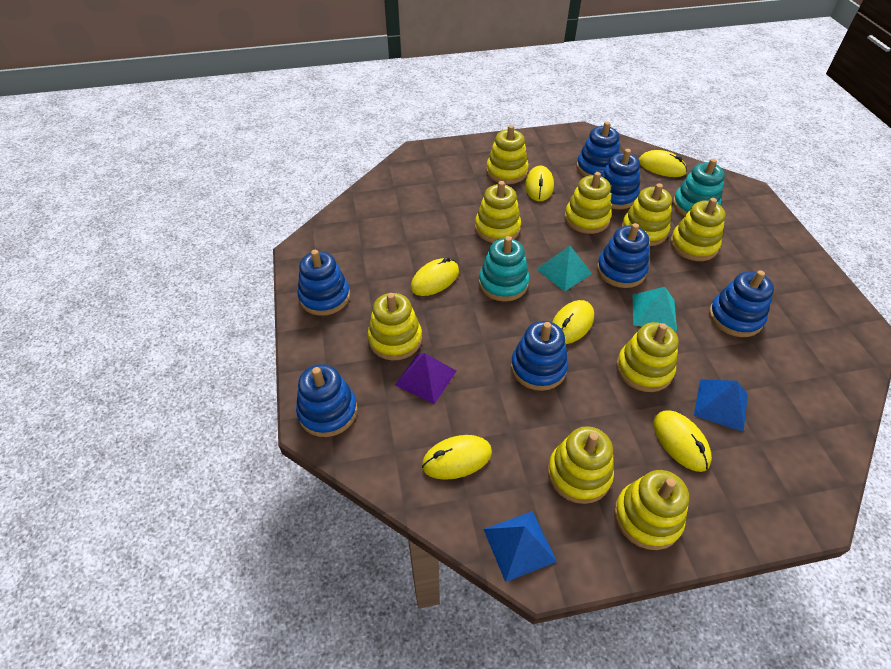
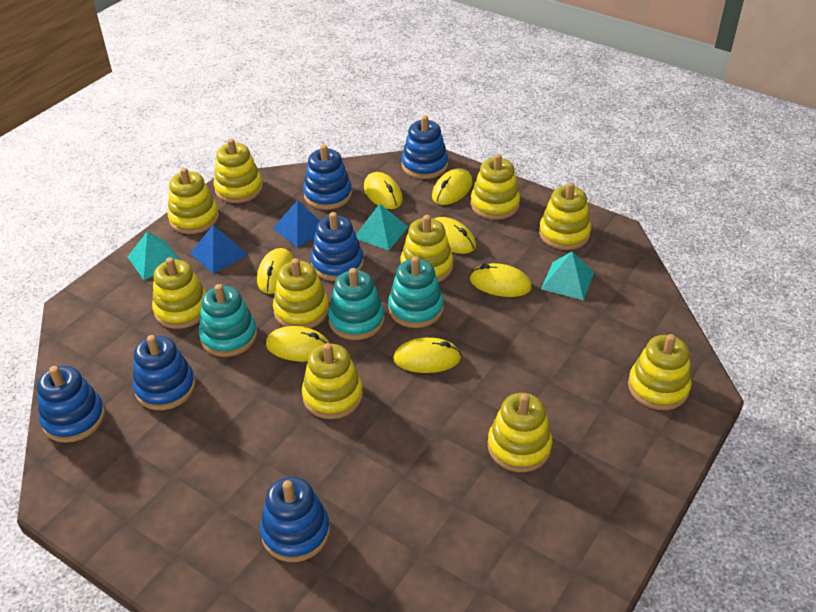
blue stacking toy: [296,364,357,437] [297,250,350,316] [511,321,568,391] [576,122,620,177] [597,223,649,288] [601,149,640,209] [709,270,774,337] = 7 -> [37,366,105,443] [133,335,196,410] [260,477,330,562] [303,145,352,210] [311,212,364,281] [401,116,448,179] = 6
purple pyramid: [395,353,457,404] = 1 -> none = 0
turquoise pyramid: [536,245,592,292] [633,287,677,331] = 2 -> [127,231,180,280] [356,204,408,250] [541,252,594,300] = 3
turquoise stacking toy: [479,236,529,302] [673,159,725,216] = 2 -> [199,284,257,357] [328,268,384,340] [388,256,444,328] = 3
yellow mouse: [411,257,459,296] [422,435,492,480] [525,166,554,201] [552,300,594,344] [639,150,687,177] [654,410,712,472] = 6 -> [257,248,294,294] [266,326,329,362] [364,172,403,209] [393,337,462,373] [432,168,473,205] [434,217,476,254] [470,263,532,297] = 7
yellow stacking toy: [367,293,422,360] [475,181,521,243] [486,125,529,184] [548,426,614,504] [565,172,612,234] [614,470,689,550] [616,322,679,392] [621,184,672,246] [670,198,726,261] = 9 -> [152,257,206,329] [167,168,219,234] [214,139,263,203] [273,258,329,328] [302,343,363,419] [400,215,453,282] [471,154,520,220] [488,393,552,472] [539,182,591,250] [628,334,692,410] = 10

